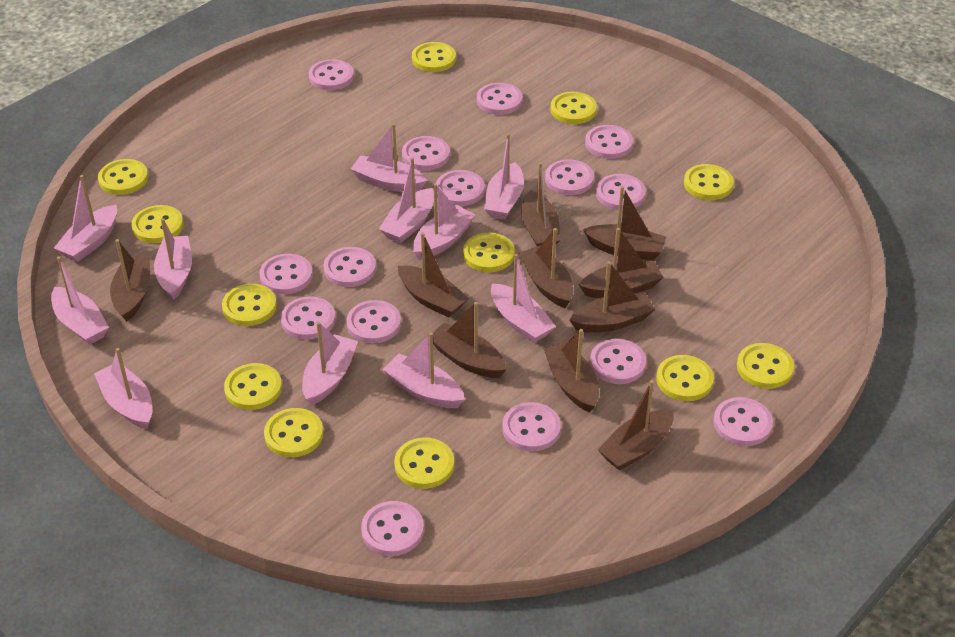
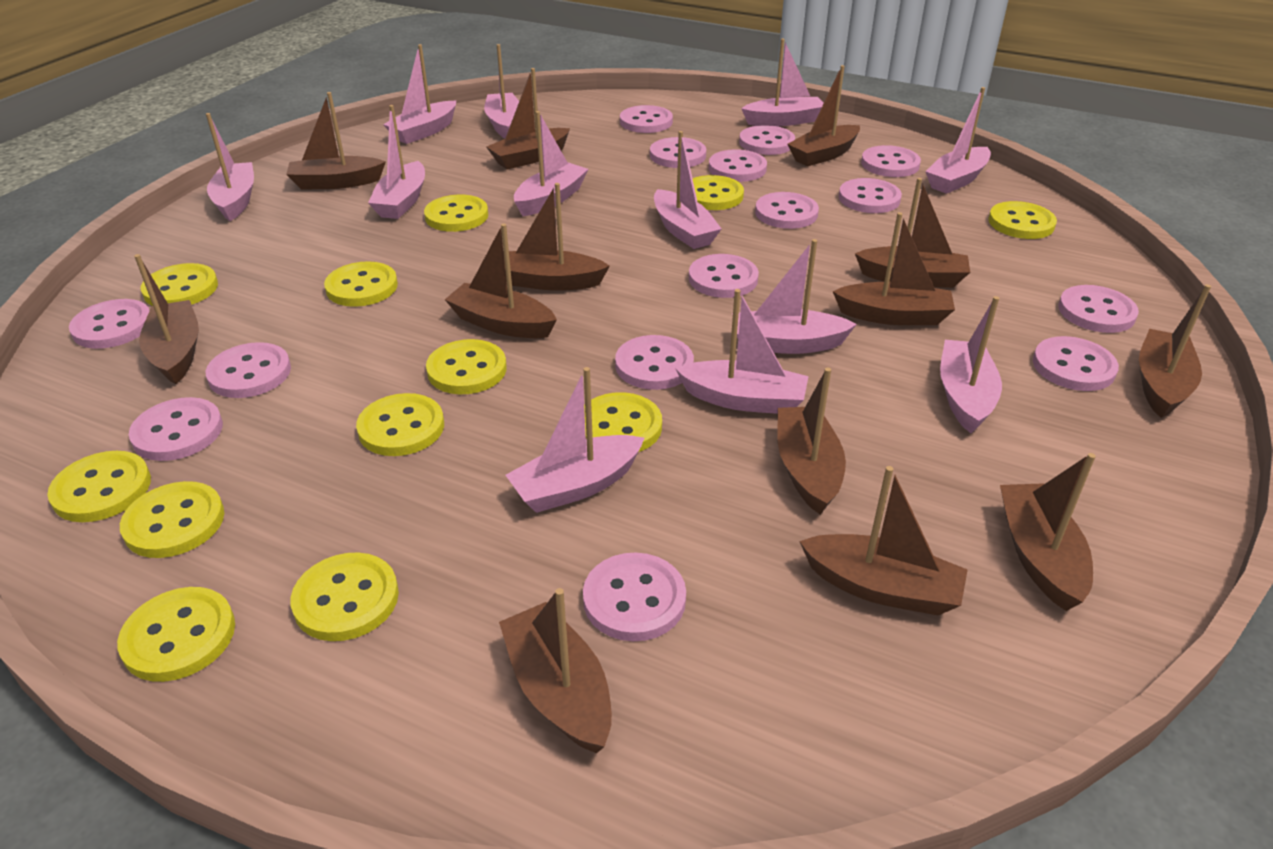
brown boat: [110,239,150,322] [398,232,469,318] [433,302,507,378] [519,228,573,308] [521,162,560,246] [543,329,599,413] [569,261,655,333] [579,228,664,298] [583,186,666,260] [598,380,674,471] = 10 -> [134,254,199,384] [286,92,386,190] [445,224,557,338] [486,68,570,169] [499,588,612,753] [503,183,610,291] [777,367,846,515] [787,65,860,167] [799,466,968,615] [833,212,955,325] [855,178,970,288] [1000,453,1096,611] [1139,284,1211,418] = 13
pink boat: [51,256,109,345] [54,175,117,262] [94,348,153,429] [154,218,192,300] [302,322,358,405] [351,123,427,192] [379,157,434,243] [383,332,465,408] [413,184,475,260] [484,134,524,220] [491,254,556,343] = 11 -> [206,113,254,221] [368,105,425,219] [383,44,456,144] [484,44,519,138] [506,367,644,513] [514,111,589,216] [654,131,722,249] [675,289,809,414] [732,239,857,354] [741,38,824,126] [925,87,991,194] [940,296,1002,433] = 12

